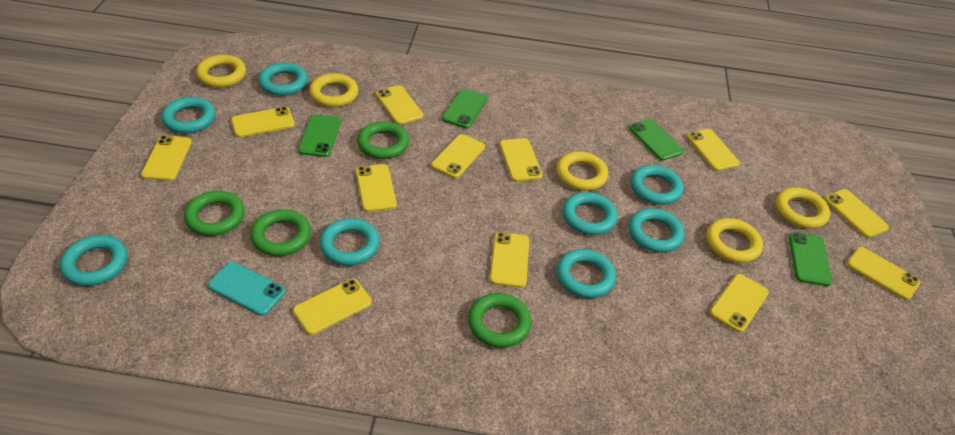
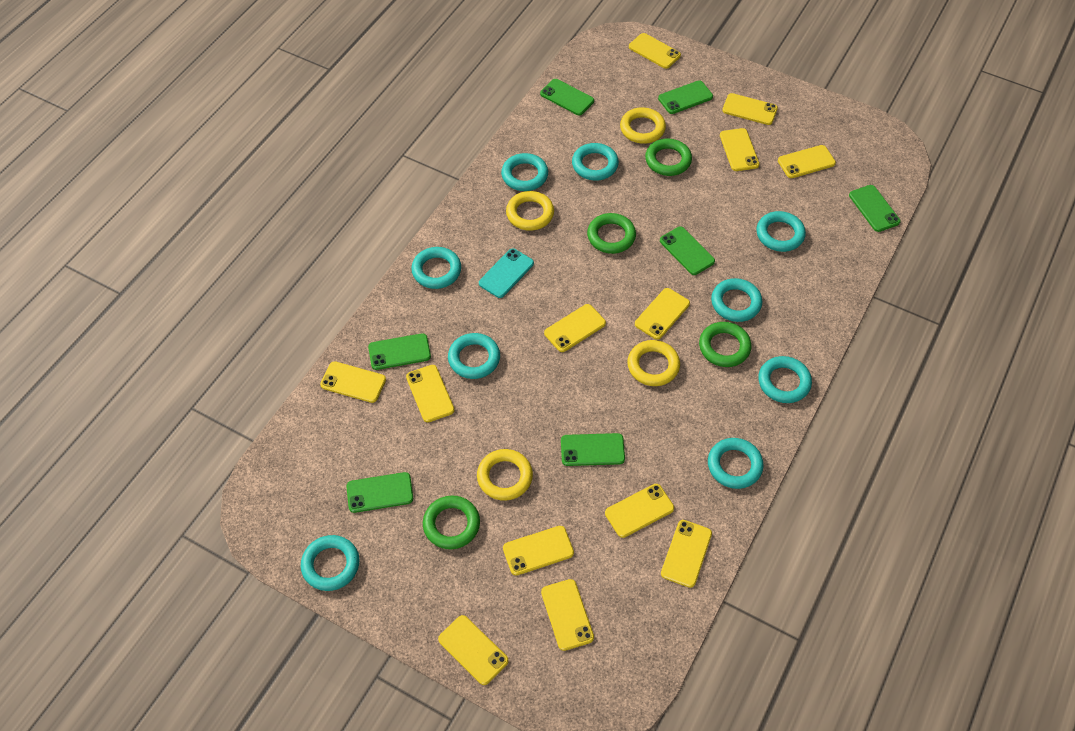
green phone: [298,115,341,157] [442,89,487,128] [629,119,684,161] [789,232,832,286] = 4 -> [346,472,413,513] [368,333,431,370] [540,79,594,115] [561,433,625,466] [658,81,713,114] [660,227,715,275] [849,185,901,232] = 7
turquoise ring: [60,235,128,286] [161,97,216,134] [258,63,308,96] [320,218,380,266] [557,249,616,298] [563,192,618,235] [629,208,684,253] [631,165,683,205] = 8 -> [301,535,359,591] [411,247,461,289] [448,333,500,379] [501,153,548,191] [572,143,619,181] [708,438,764,489] [711,278,762,322] [756,211,806,252] [758,356,812,403] = 9
yellow phone: [141,135,192,181] [231,107,295,138] [293,279,372,335] [356,164,397,212] [376,85,423,125] [431,134,485,178] [490,232,529,288] [499,138,543,182] [687,129,740,171] [709,274,769,333] [824,189,889,238] [847,247,920,300] = 12 -> [320,361,386,403] [406,365,455,422] [438,615,509,685] [503,526,574,575] [541,579,594,651] [544,304,606,352] [605,484,674,538] [629,33,681,69] [635,288,690,340] [661,520,712,588] [720,128,759,171] [722,93,778,125] [778,145,836,178] = 13
yellow ring: [196,55,246,88] [309,73,358,107] [556,152,608,191] [706,218,763,263] [775,187,830,229] = 5 -> [477,449,533,501] [506,191,554,231] [620,107,666,144] [627,340,680,386] = 4

